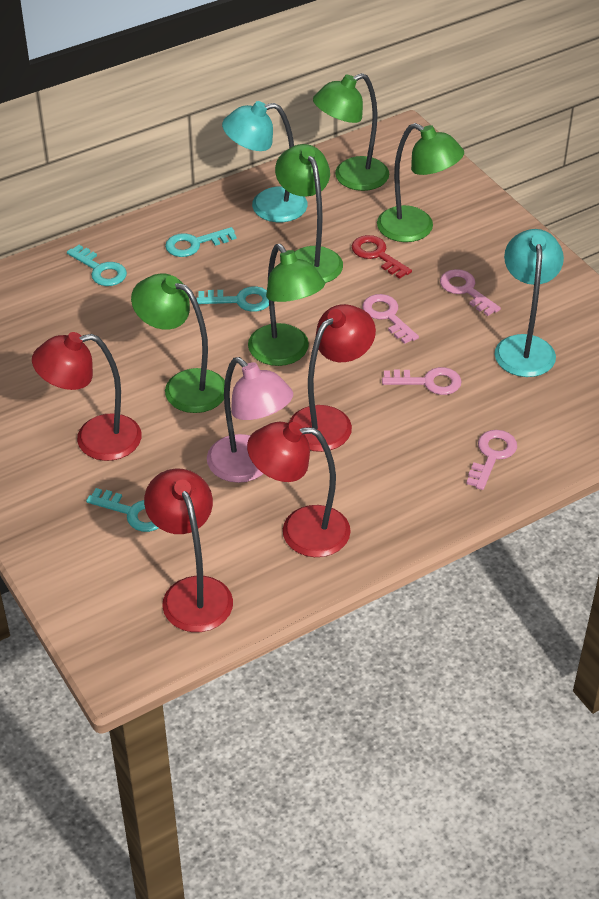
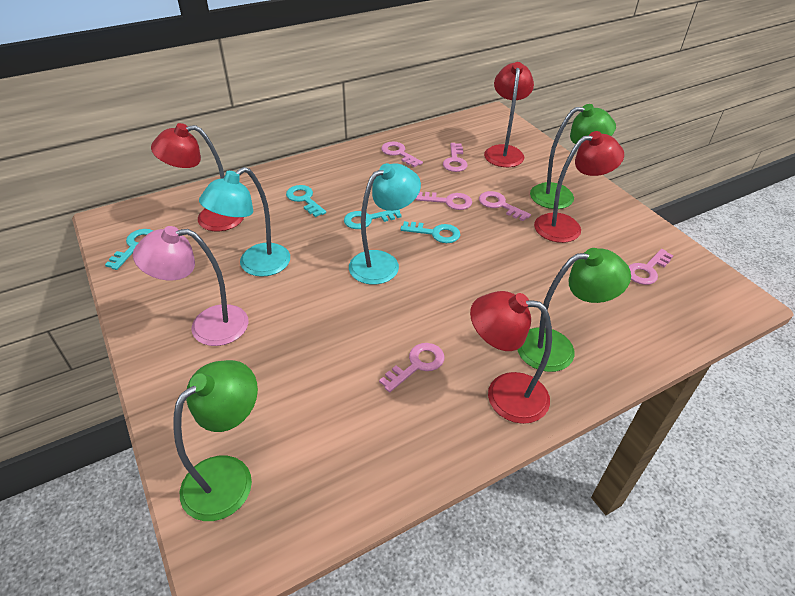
green lamp: [131,273,225,413] [248,244,325,366] [275,144,343,283] [313,73,389,191] [377,123,464,242] = 5 -> [173,360,258,521] [517,248,631,372] [530,104,616,209] = 3
pink key: [362,294,419,344] [382,367,461,395] [440,269,501,316] [466,430,517,490] = 4 -> [379,343,444,392] [381,142,423,167] [416,192,472,210] [443,143,468,172] [479,191,531,221] [629,249,673,285] = 6
red key: [352,235,412,279] = 1 -> none = 0

